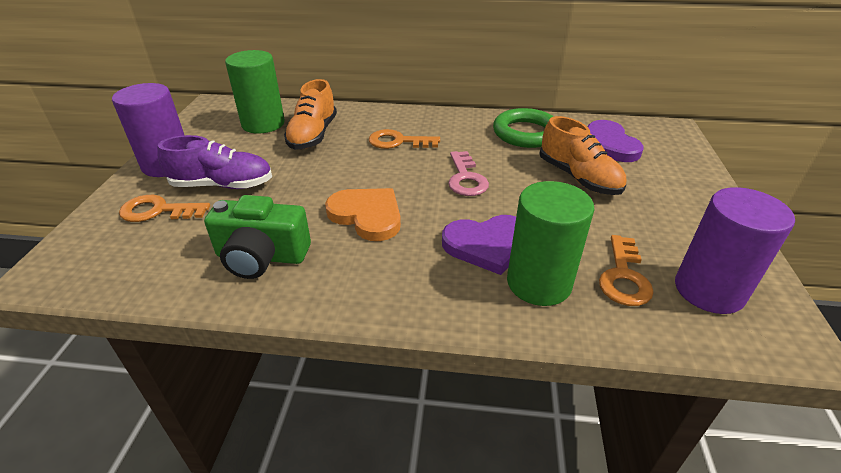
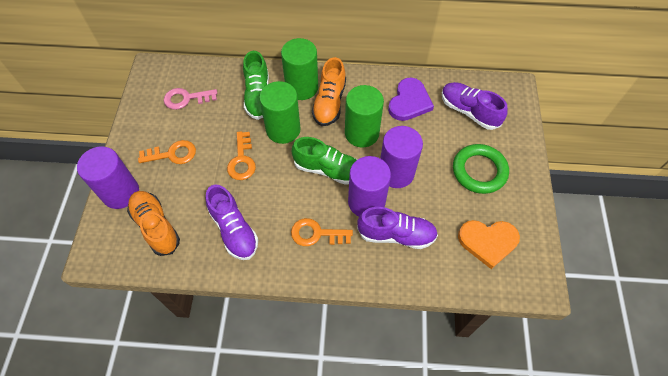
green camera: [204,195,311,279] = 1 -> none = 0
green cylinder: [225,50,285,134] [507,181,594,306] = 2 -> [259,81,301,144] [281,38,318,100] [345,85,384,147] = 3
green shoe: none = 0 -> [243,51,269,120] [292,137,357,185] = 2
purple cylinder: [112,83,184,177] [675,187,795,314] = 2 -> [77,146,139,209] [348,156,391,216] [380,126,423,188] = 3
purple heart: [442,215,516,275] [587,120,644,162] = 2 -> [388,78,434,121] = 1
purple shoe: [157,135,272,189] = 1 -> [205,185,258,260] [357,207,438,249] [442,82,508,130] = 3

